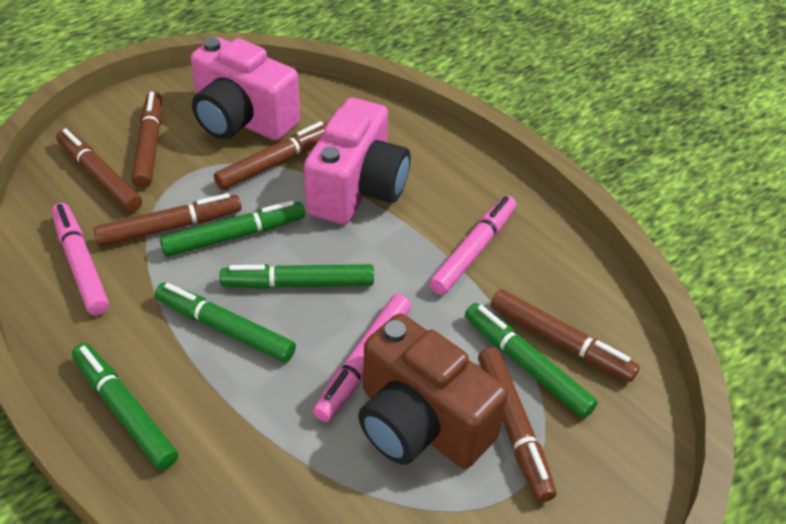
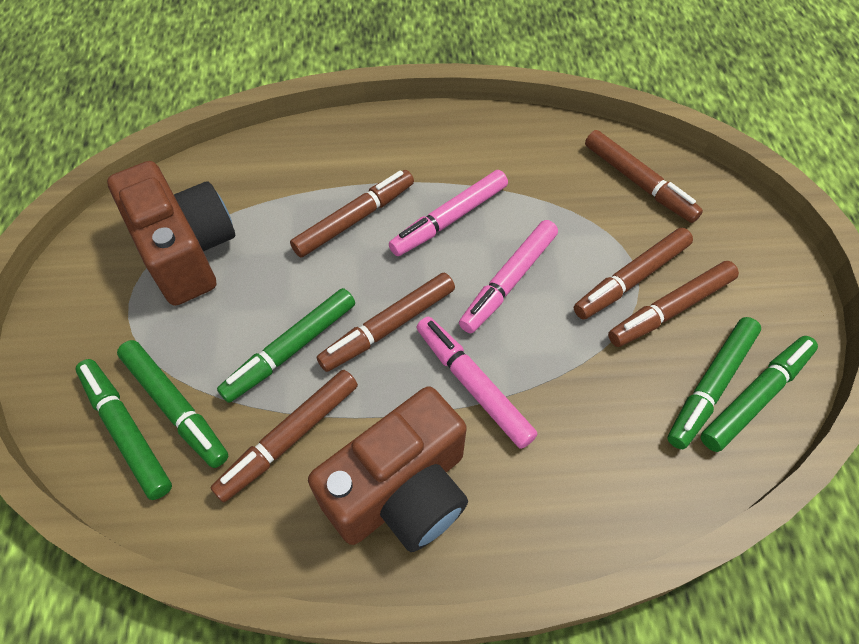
brown camera: [358,314,508,468] = 1 -> [107,161,235,306] [308,386,468,552] = 2
pink camera: [191,37,300,141] [304,98,410,225] = 2 -> none = 0

